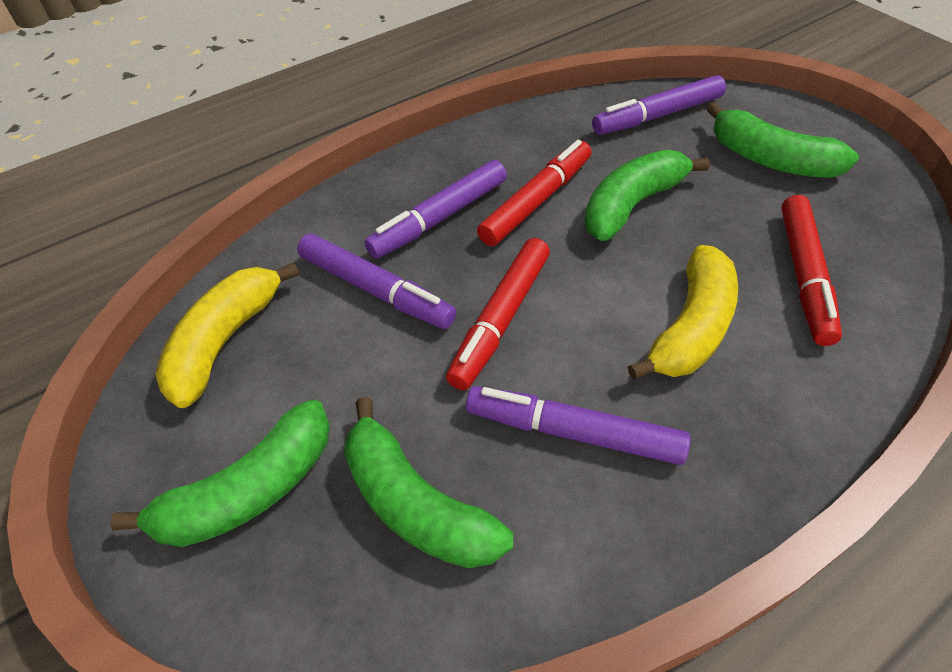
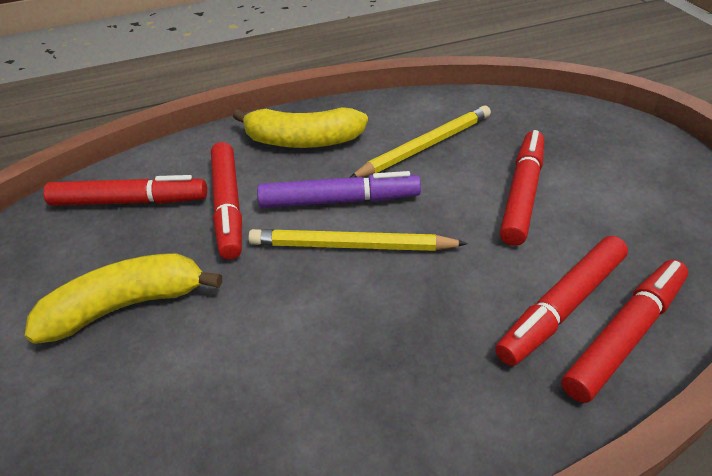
green banana: [110,400,330,547] [344,397,513,568] [585,150,710,241] [707,102,859,178] = 4 -> none = 0
purple marker: [297,233,456,329] [364,160,507,259] [466,386,690,465] [592,75,726,135] = 4 -> [257,171,421,208] = 1
red marker: [446,238,550,390] [477,140,591,246] [781,195,842,346] = 3 -> [43,175,207,206] [211,142,242,259] [495,236,628,366] [500,130,544,246] [561,260,688,403] = 5
yellow pencil: none = 0 -> [248,229,468,251] [350,105,491,178] = 2

